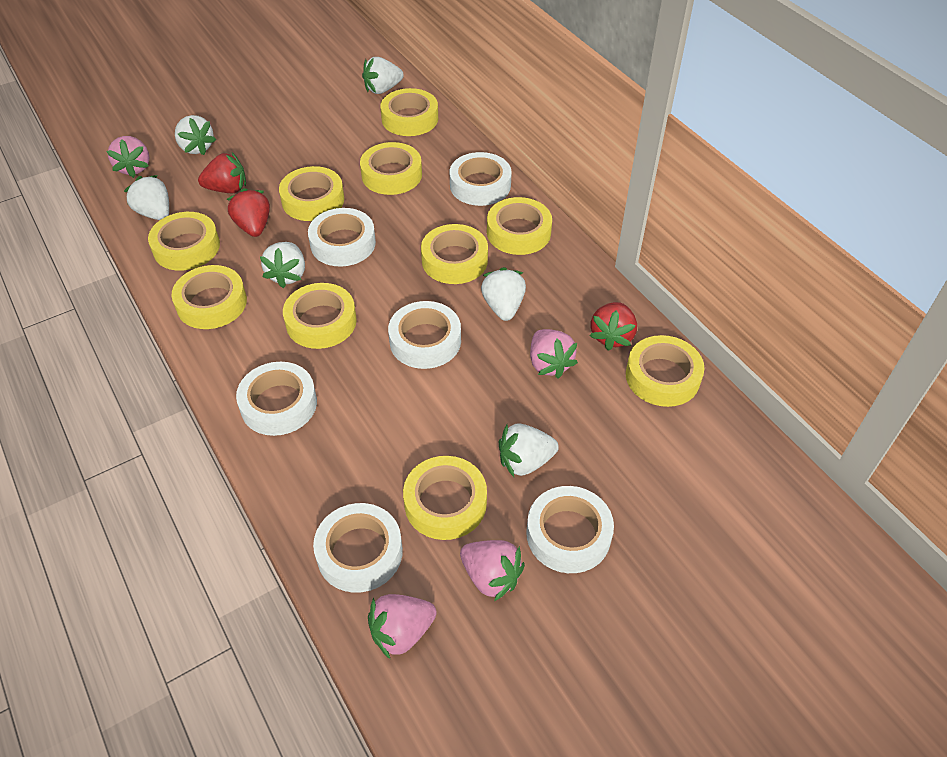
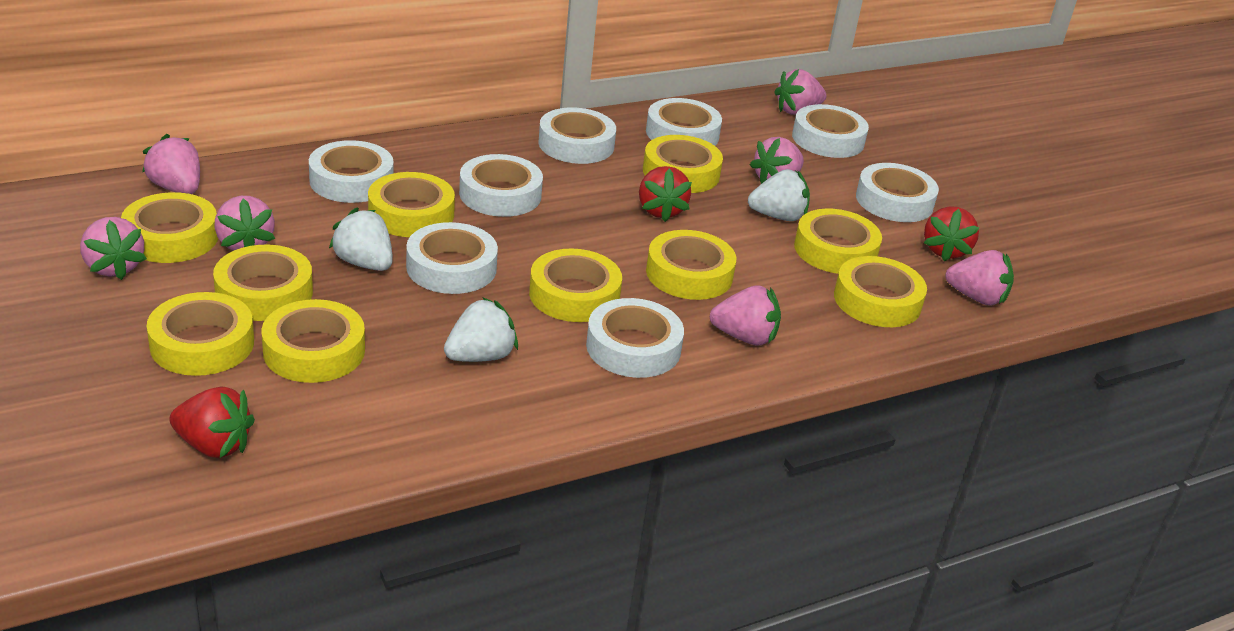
pink strawberry: [106,136,150,178] [368,594,437,660] [460,540,525,601] [530,329,578,379] = 4 -> [80,217,147,280] [142,134,200,194] [214,196,275,251] [710,285,781,346] [750,137,804,184] [774,69,826,115] [945,250,1014,306] = 7
white strawberry: [124,175,169,220] [175,115,216,155] [260,242,305,288] [362,57,404,94] [481,267,526,321] [499,423,559,477] = 6 -> [329,208,393,271] [444,297,518,362] [748,169,810,221] = 3
white tape: [236,362,317,436] [308,208,376,267] [313,503,403,593] [388,301,461,369] [450,152,512,206] [526,486,614,573] = 6 -> [309,140,394,203] [406,222,498,294] [459,154,543,217] [538,107,616,164] [586,298,684,378] [646,98,722,146] [792,104,869,158] [856,163,939,222] = 8

